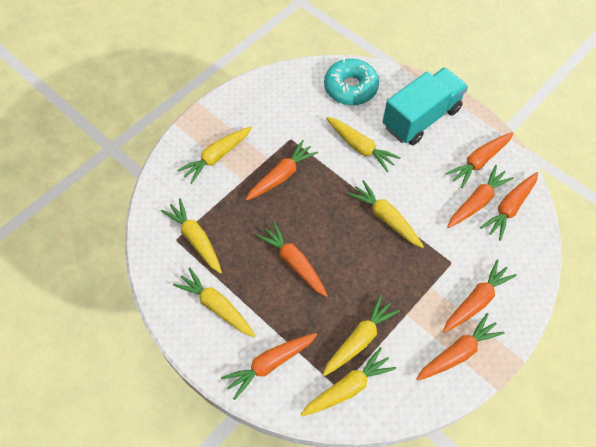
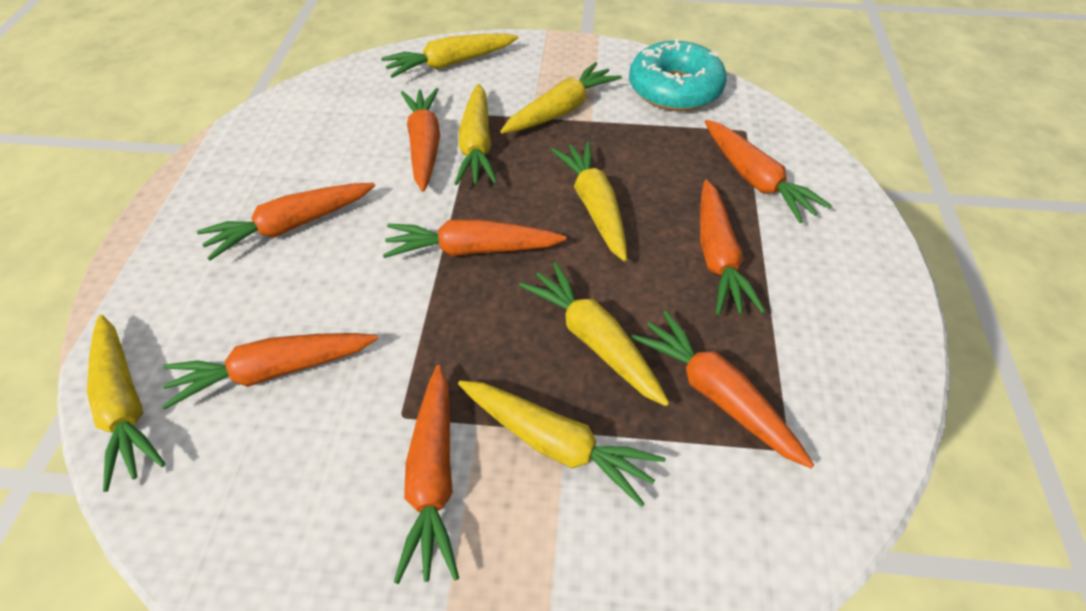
turquoise truck: [383,67,468,145] = 1 -> none = 0

